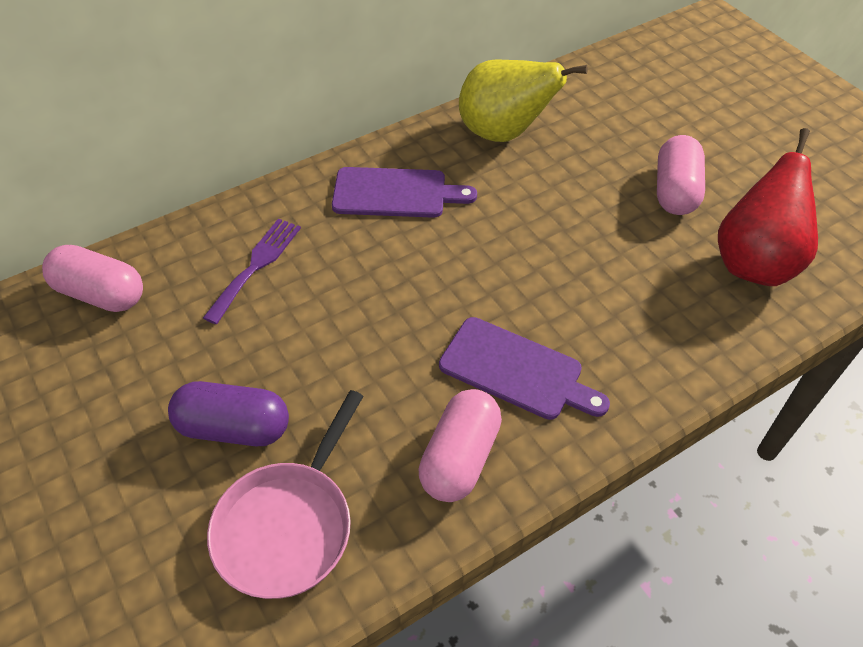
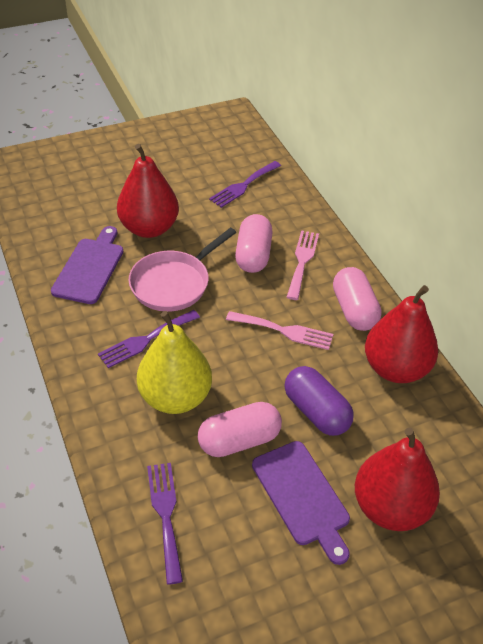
pink fork: none = 0 -> [226,311,333,350] [287,230,319,300] = 2
purple fork: [203,219,301,324] = 1 -> [98,310,200,368] [147,463,183,585] [209,161,281,208] = 3
red pear: [718,128,818,286] = 1 -> [117,144,179,238] [355,427,440,531] [365,285,438,383] = 3

